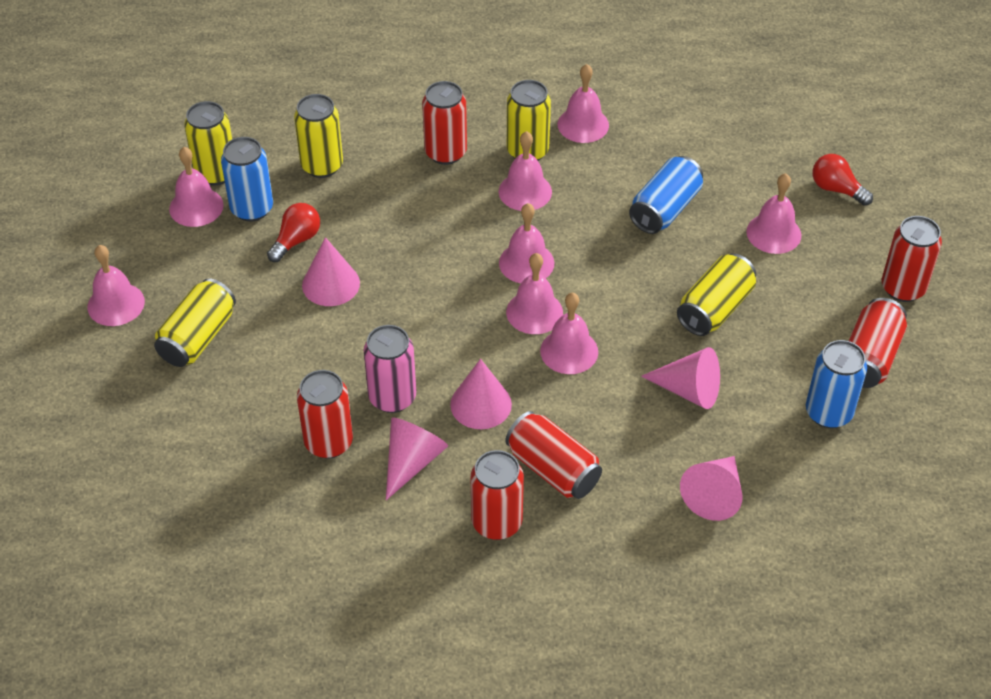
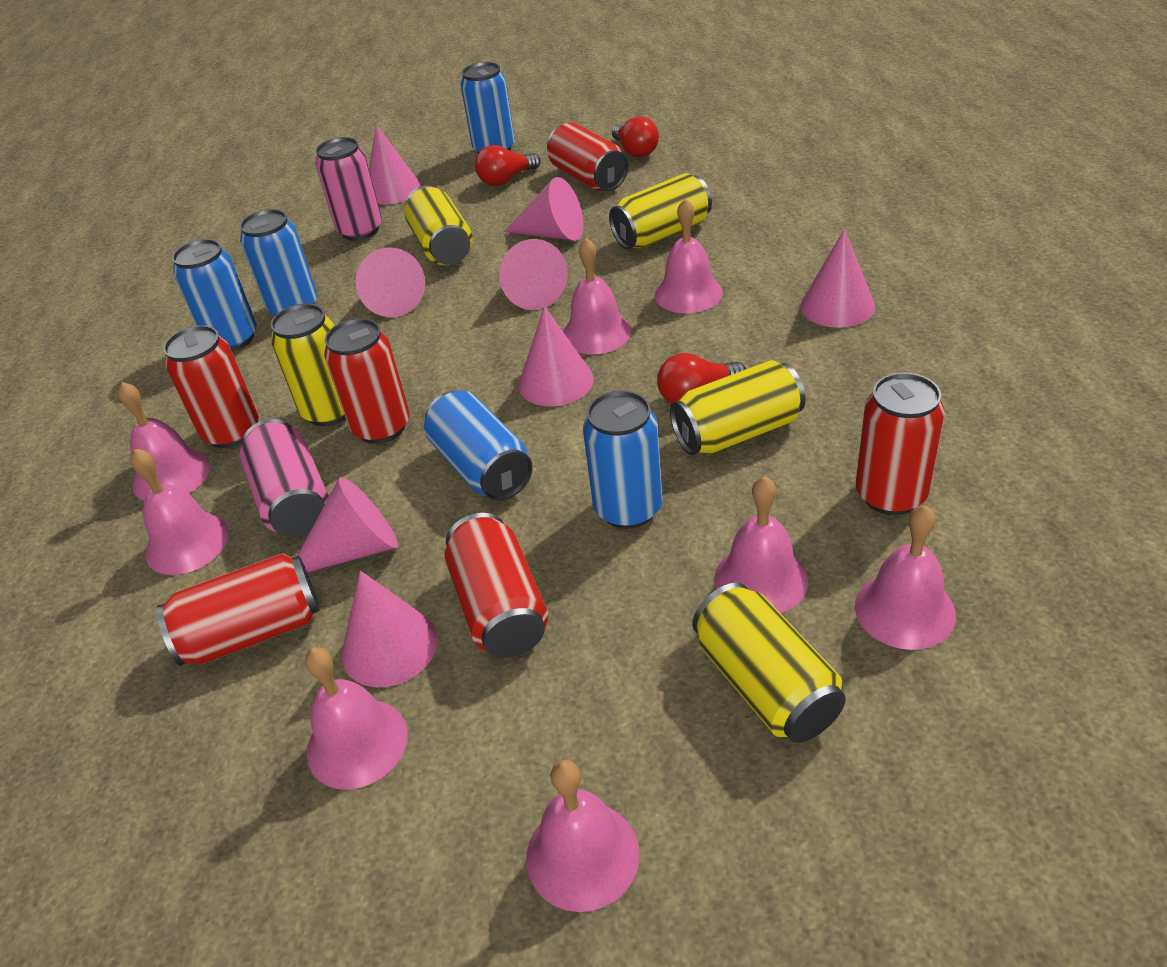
blue can: [221,137,273,222] [629,156,703,234] [806,340,867,428] = 3 -> [172,239,257,351] [240,209,317,315] [424,391,533,501] [460,62,515,153] [583,390,663,529] = 5
pink can: [363,325,416,413] = 1 -> [240,419,329,536] [315,137,382,241] = 2
pink cone: [302,237,360,306] [386,418,448,500] [450,359,512,429] [641,347,720,409] [680,456,743,521] = 5 -> [297,477,398,573] [342,571,438,687] [356,247,425,317] [369,125,421,205] [499,239,568,310] [504,177,583,241] [519,306,594,406] [801,229,875,328] = 8
red light bulb: [267,203,320,262] [812,154,873,206] = 2 -> [475,145,541,186] [612,116,659,157] [657,353,746,404] = 3

